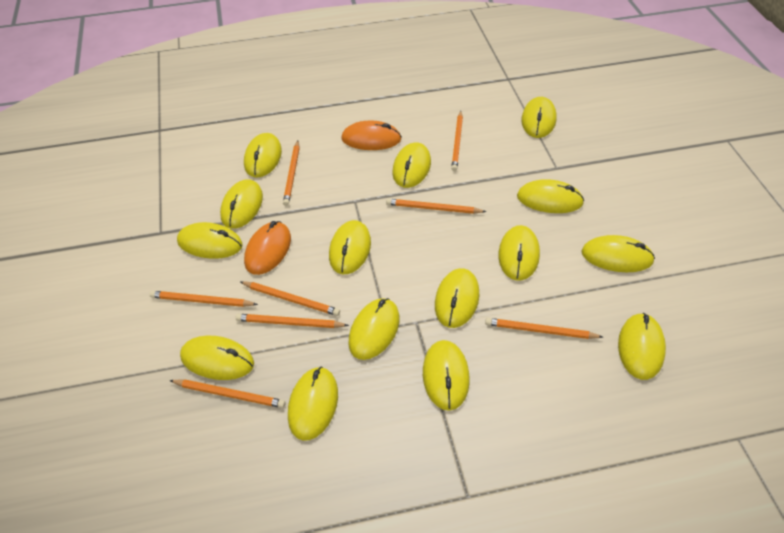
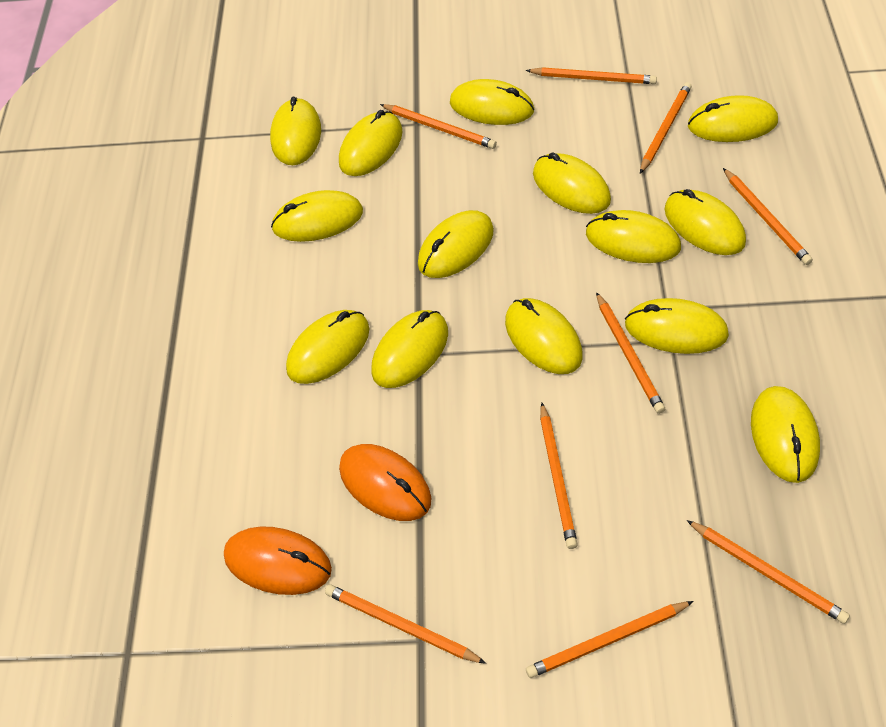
orange pencil: [150,291,258,307] [169,379,285,408] [236,314,349,328] [241,281,340,316] [283,141,300,206] [386,199,486,214] [451,111,463,171] [485,318,603,339] = 8 -> [325,584,486,664] [380,104,497,149] [526,67,657,84] [526,601,694,678] [540,402,578,549] [596,292,665,414] [640,82,692,174] [686,520,850,624] [723,168,813,265] = 9
yellow mouse: [177,222,243,259] [180,336,254,380] [220,179,263,229] [244,133,282,178] [288,366,338,441] [329,220,371,274] [349,298,400,360] [393,142,431,188] [423,340,470,411] [435,268,480,328] [499,225,540,281] [517,179,584,213] [521,97,556,138] [581,235,655,272] [618,313,666,380] = 15 -> [270,97,321,165] [271,190,363,242] [286,310,369,384] [339,110,403,176] [371,310,448,388] [418,210,494,278] [450,79,534,125] [505,298,583,374] [533,152,611,214] [586,210,681,263] [625,298,729,354] [664,189,746,255] [688,95,778,142] [751,386,820,483] = 14

